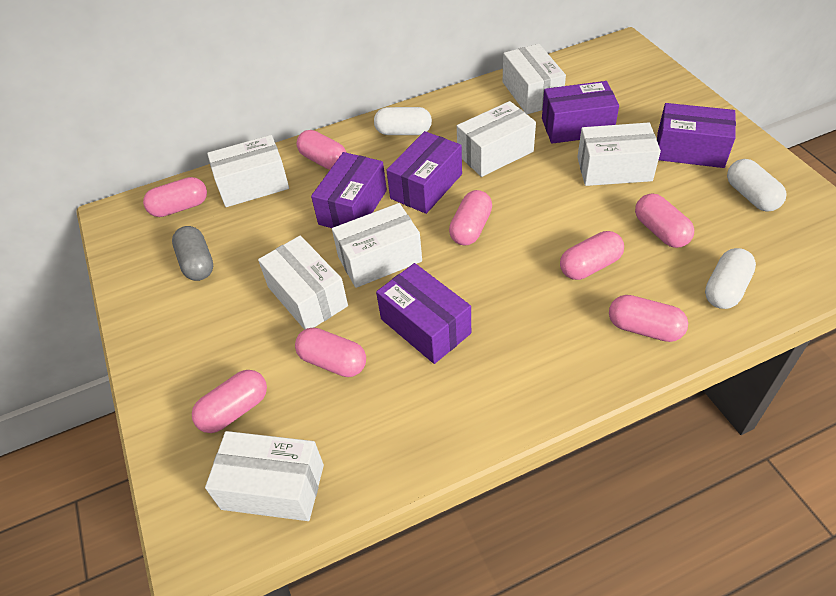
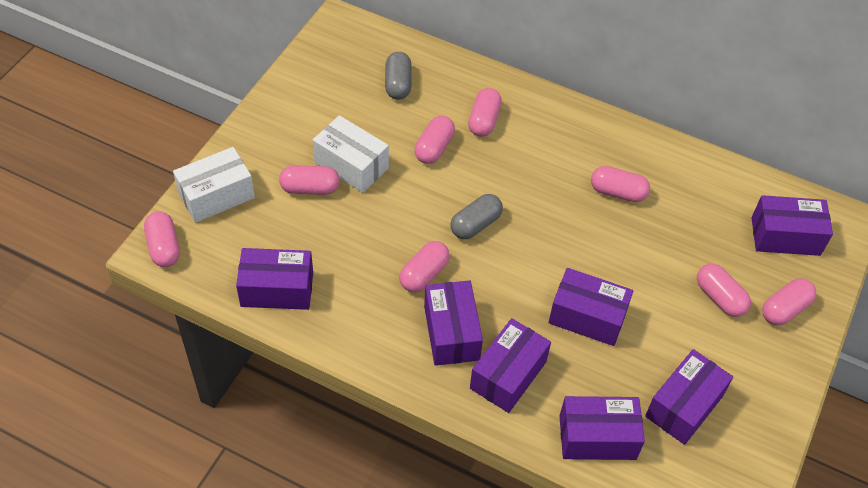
grey capsule: [172,226,213,281] = 1 -> [385,52,412,100] [450,194,503,239] = 2
purple box: [311,152,387,228] [376,263,471,364] [386,131,462,214] [542,81,619,144] [657,103,736,168] = 5 -> [236,248,313,310] [424,280,483,366] [470,318,551,413] [549,268,633,346] [559,396,645,460] [645,349,733,445] [751,195,833,256] = 7
white box: [205,431,324,521] [207,135,289,207] [258,236,348,330] [332,203,422,288] [457,101,536,177] [502,44,566,114] [577,122,661,186] = 7 -> [173,147,255,223] [313,115,389,193] = 2
white capsule: [374,107,432,135] [705,248,756,309] [727,159,787,211] = 3 -> none = 0

